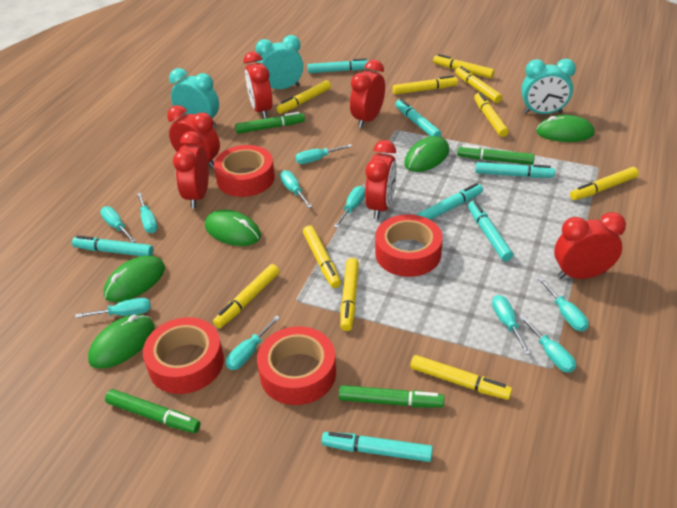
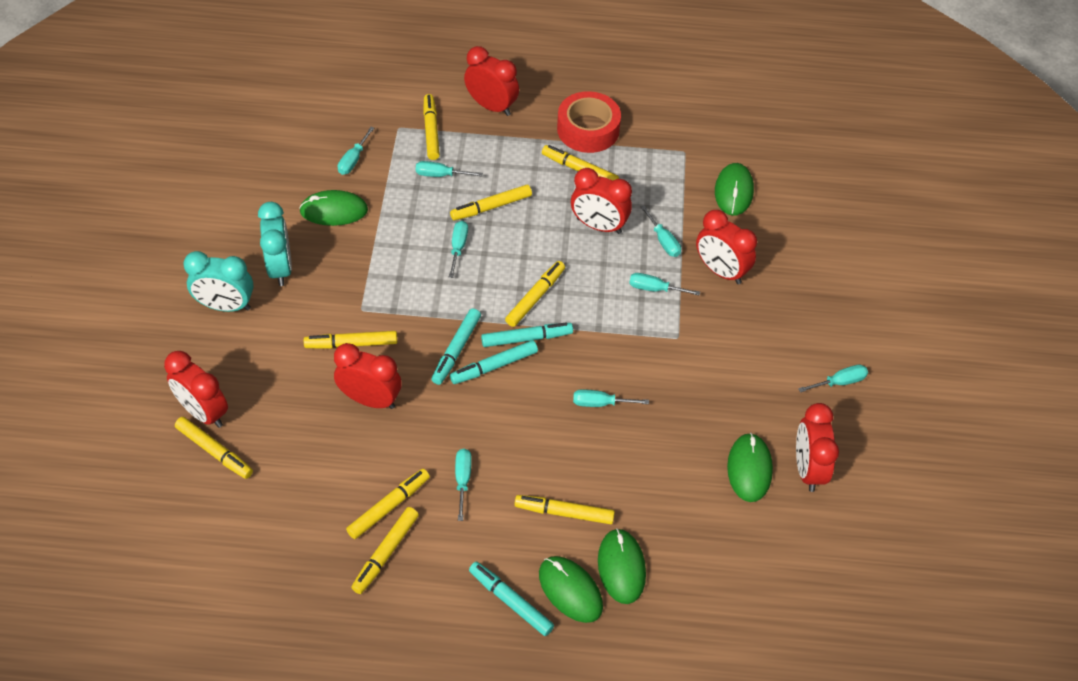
green marker: [105,389,200,433] [235,112,305,134] [339,385,445,408] [457,145,535,165] = 4 -> none = 0
red tape: [143,317,224,394] [214,145,275,197] [257,326,336,405] [375,214,443,277] = 4 -> [557,91,621,153] = 1
turquoise clock: [169,68,219,127] [256,35,303,89] [521,59,576,114] = 3 -> [183,251,254,312] [258,202,292,286] = 2
turquoise marker: [72,235,154,256] [308,58,370,73] [322,432,433,462] [395,99,441,137] [416,183,483,220] [468,201,513,261] [475,162,555,178] = 7 -> [431,309,481,385] [450,340,538,384] [469,562,554,636] [481,323,573,347] = 4
turquoise screwdriver: [75,298,151,318] [100,206,136,243] [137,192,158,233] [226,315,280,370] [280,170,312,208] [295,144,352,164] [334,186,365,228] [492,295,531,355] [519,315,576,373] [538,277,589,331] = 10 -> [338,127,374,175] [416,161,483,177] [449,221,468,278] [455,449,472,521] [573,389,649,407] [629,273,700,296] [641,205,681,257] [798,365,868,393] = 8
yellow marker: [213,264,280,328] [276,80,331,114] [303,225,341,288] [340,258,359,331] [393,75,458,95] [410,355,512,400] [433,54,495,78] [455,66,502,103] [474,92,509,137] [570,167,639,200] = 10 -> [175,417,253,479] [304,331,397,349] [346,469,430,539] [351,507,419,594] [423,94,440,160] [450,184,532,221] [505,261,565,327] [514,495,615,524] [542,145,619,180] = 9

